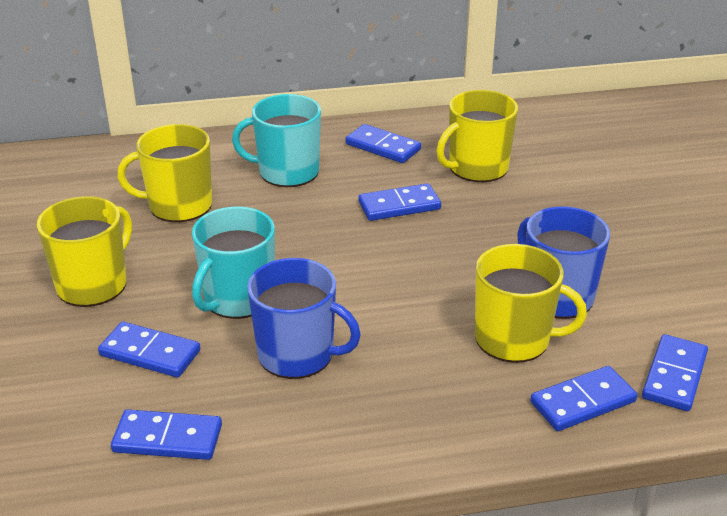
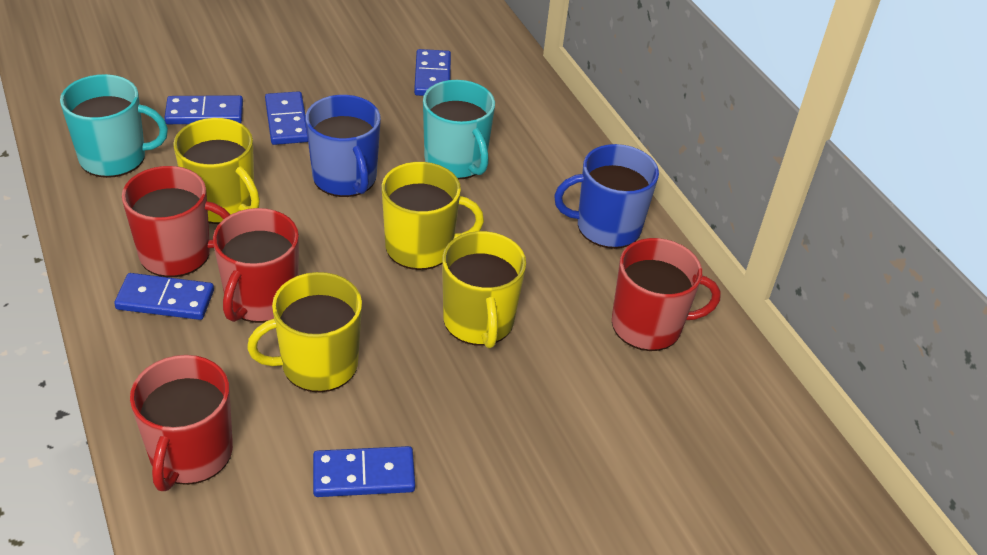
blue domino: [98,322,200,377] [111,409,222,460] [346,124,421,163] [358,183,441,221] [530,366,637,431] [642,334,708,411] = 6 -> [114,273,214,320] [164,95,243,124] [265,91,308,145] [313,446,415,497] [414,49,451,96] = 5
red mug: none = 0 -> [122,166,230,277] [130,355,233,491] [213,208,299,323] [612,238,721,351] = 4

